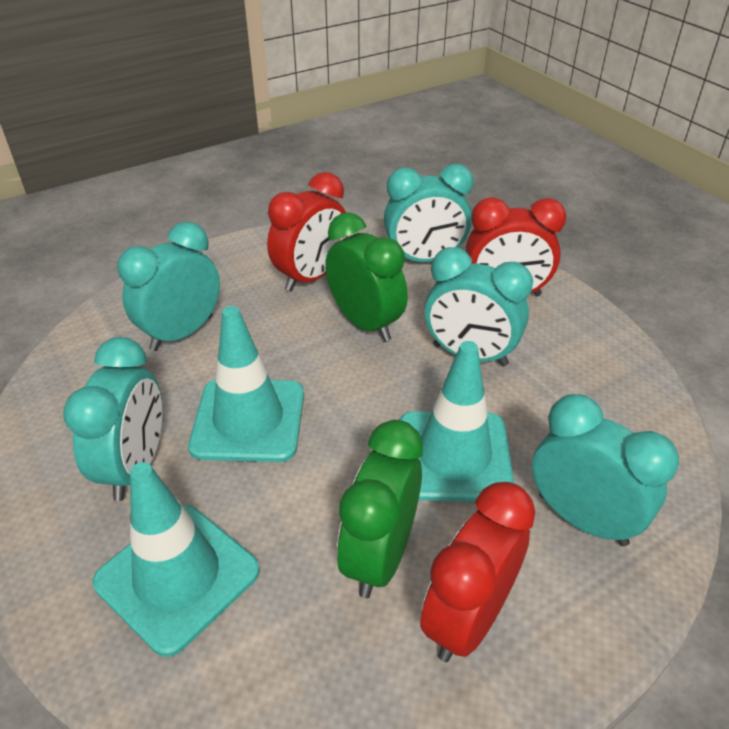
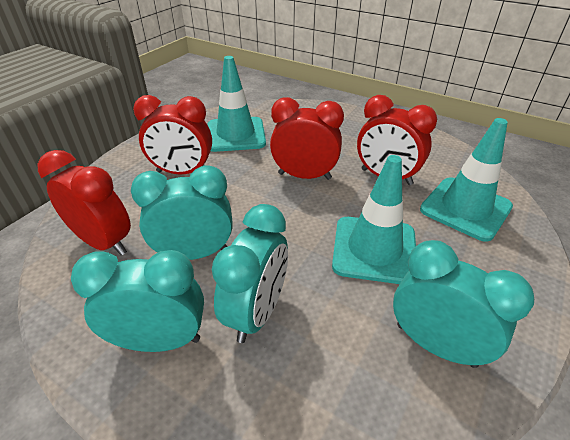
green clock: [325,212,408,341] [337,420,423,598] = 2 -> none = 0
red clock: [267,172,348,292] [420,482,535,662] [466,197,566,296] = 3 -> [38,150,131,255] [133,95,212,175] [270,97,344,180] [357,95,437,185] = 4
turquoise clock: [63,337,162,501] [117,222,220,351] [384,164,473,262] [425,247,533,367] [532,394,679,546] = 5 -> [71,250,204,352] [131,165,233,260] [212,204,288,343] [393,240,534,368] = 4

